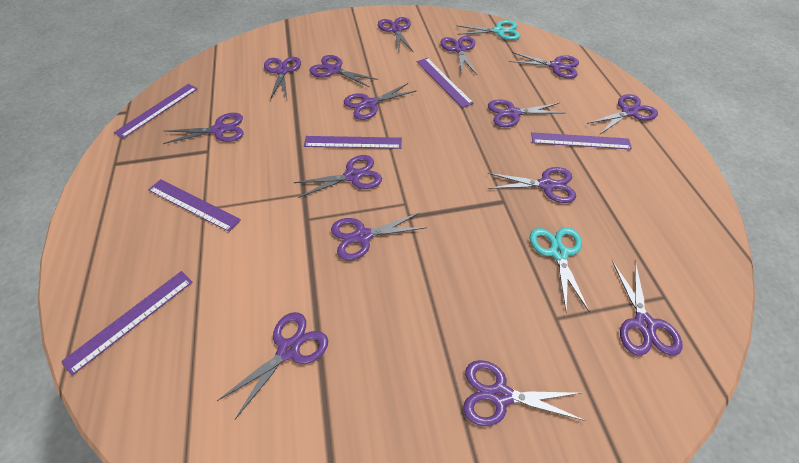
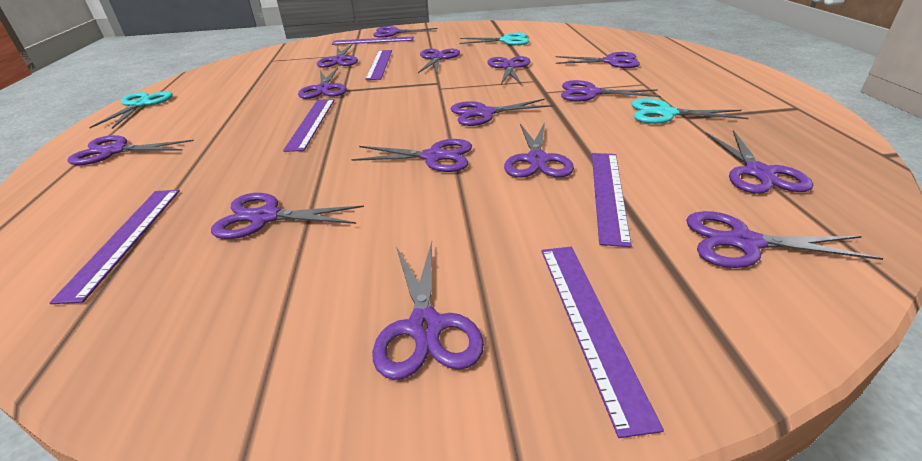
turquoise scissors: [456,20,520,40] [530,227,590,313] = 2 -> [89,91,173,129] [460,32,529,45] [631,98,749,124] = 3

